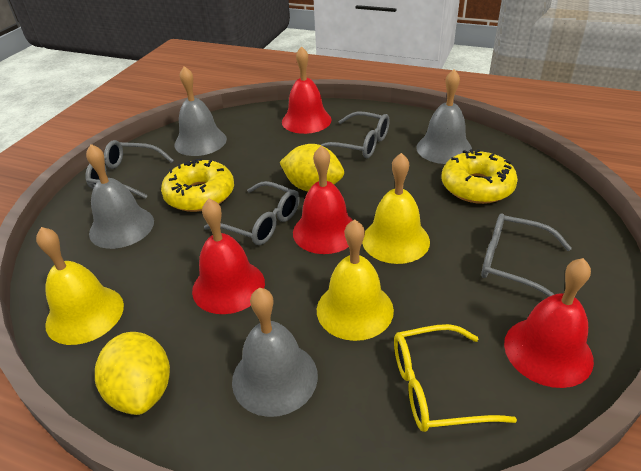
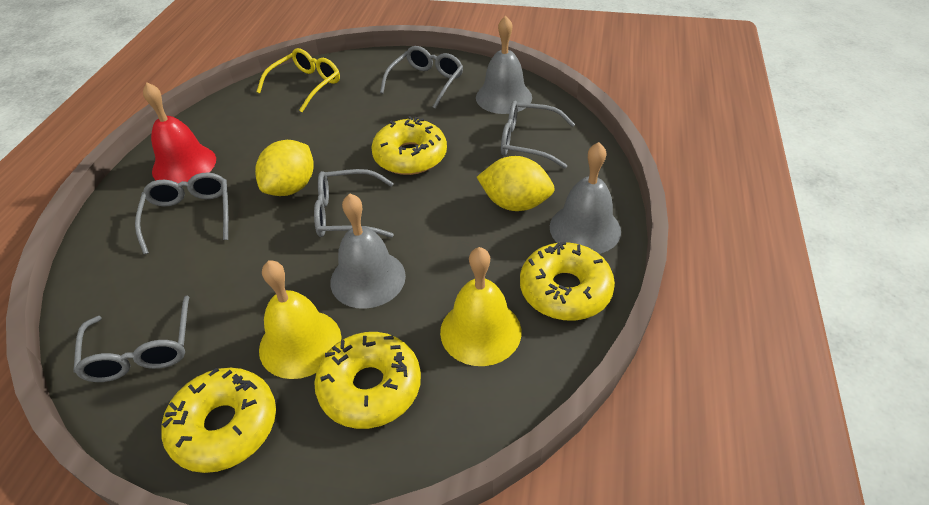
grey bell: [86,144,154,249] [174,66,227,156] [232,288,318,417] [416,69,472,164] = 4 -> [331,193,406,309] [476,16,532,114] [550,142,621,254] = 3
grey glasses: [85,140,174,199] [204,181,300,245] [321,112,390,159] [481,213,572,297] = 4 -> [73,295,190,382] [135,173,228,255] [314,169,394,238] [380,46,463,109] [501,100,575,169] = 5
red bell: [192,199,265,314] [282,46,332,134] [293,146,353,254] [504,258,594,388] = 4 -> [143,83,216,183] = 1
yellow bell: [36,227,124,345] [317,219,394,341] [362,153,430,264] = 3 -> [259,260,341,379] [440,247,521,366] = 2
yellow donut: [161,158,234,212] [442,149,518,204] = 2 -> [161,368,276,473] [314,332,421,429] [371,116,447,175] [520,242,615,320] = 4

